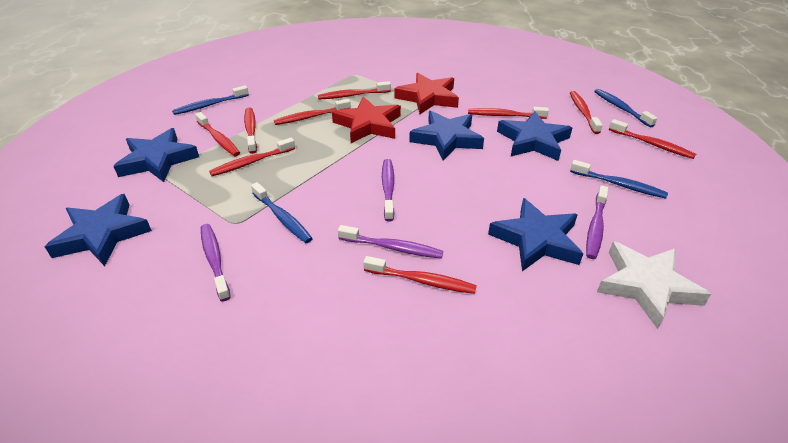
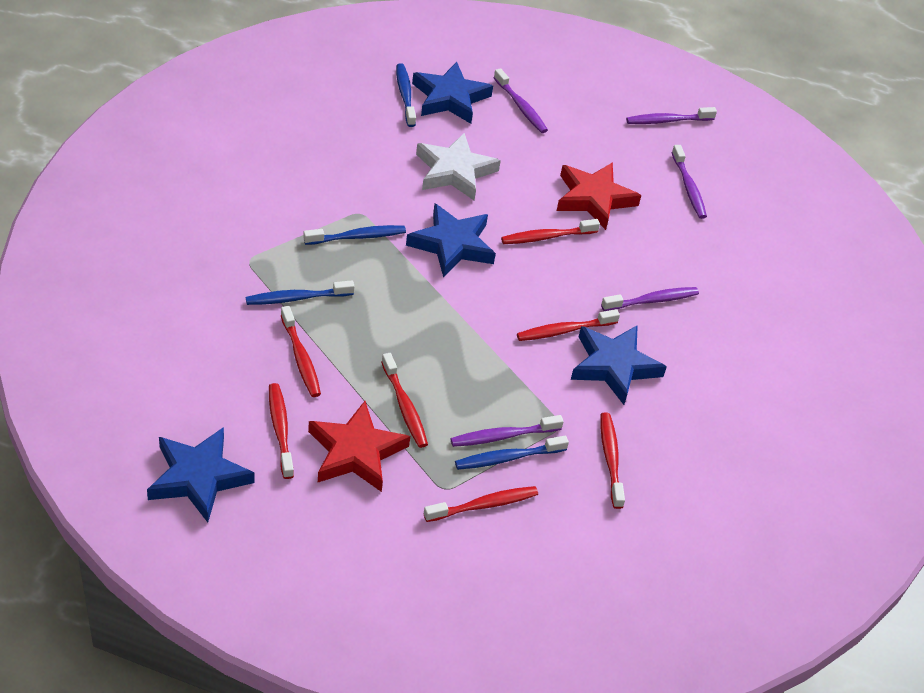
blue star: [45,194,152,266] [113,128,199,182] [409,111,484,161] [488,198,583,271] [497,111,572,161] = 5 -> [147,427,255,522] [406,203,496,277] [412,62,493,124] [571,325,667,405] = 4
purple toothbrush: [201,224,231,301] [338,225,443,259] [382,159,394,222] [586,185,608,259] = 4 -> [450,415,564,447] [494,68,548,133] [601,287,699,311] [626,107,717,124] [671,145,707,219] = 5
red toothbrush: [195,112,240,156] [209,138,295,176] [244,107,257,154] [274,99,351,125] [318,81,391,100] [363,256,477,294] [468,107,549,119] [570,91,603,134] [609,119,696,159] = 9 -> [269,383,294,479] [281,306,321,397] [381,353,428,448] [424,486,538,522] [501,219,600,244] [517,309,620,341] [600,412,625,509] = 7

